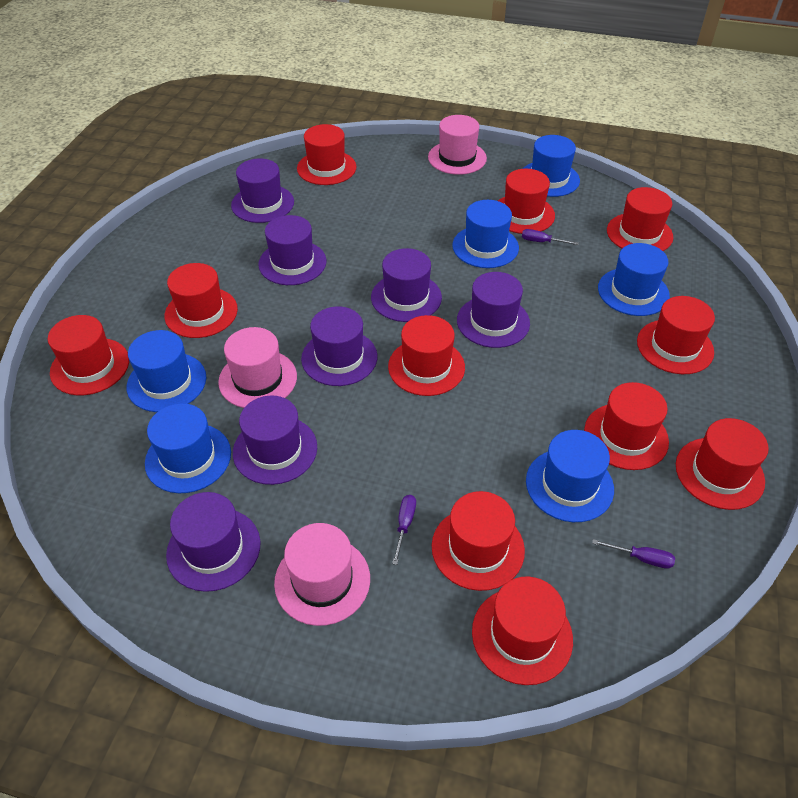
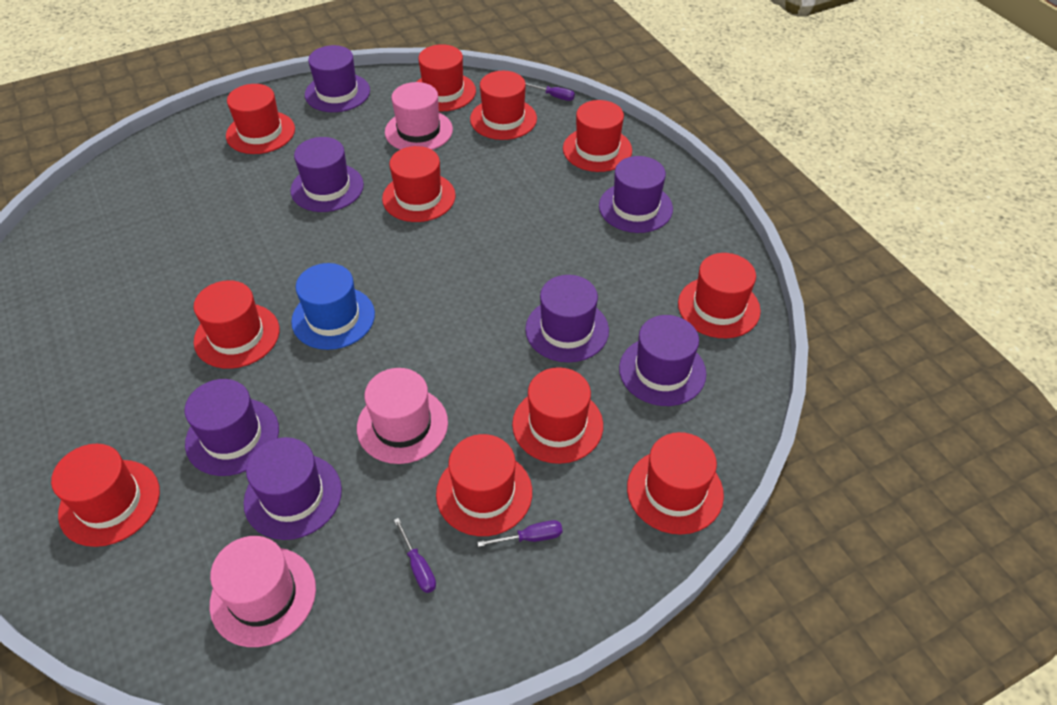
blue hat: [127,330,206,412] [145,403,231,493] [452,200,519,268] [523,135,580,197] [526,430,614,522] [598,243,670,316] = 6 -> [291,263,375,350] = 1

